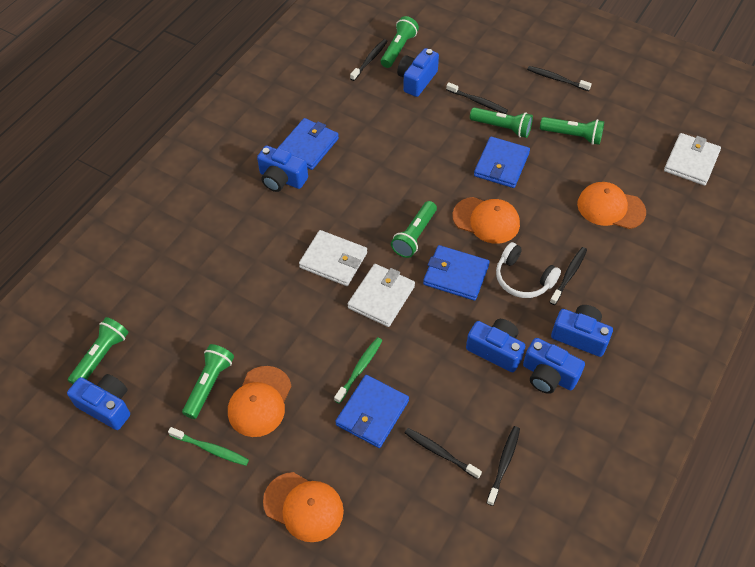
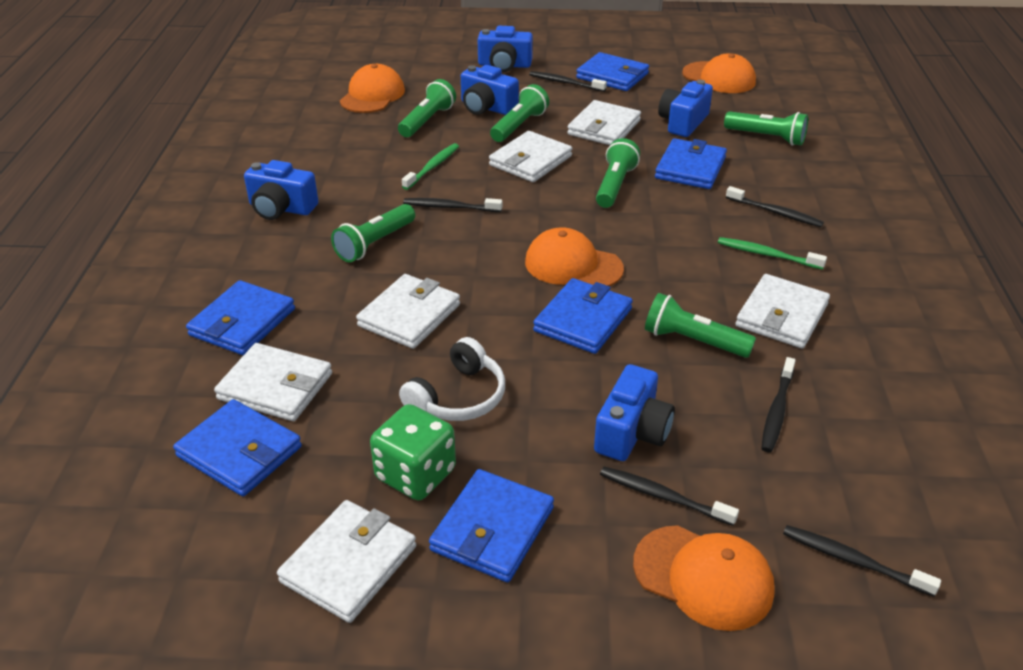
blue camera: [67,374,130,430] [257,146,308,192] [397,48,439,97] [466,319,525,372] [523,338,585,394] [551,305,613,357] = 6 -> [244,160,318,220] [461,65,519,115] [478,26,533,72] [594,364,675,461] [658,80,713,137] = 5
blue wallet: [278,118,339,170] [335,375,409,448] [423,245,490,301] [474,136,530,188] = 4 -> [173,399,302,496] [186,280,295,355] [429,469,554,582] [533,278,633,354] [576,52,649,91] [655,138,727,189] = 6
green dice: none = 0 -> [370,404,456,500] = 1
white wallet: [299,230,367,286] [348,264,415,327] [664,133,721,186] = 3 -> [214,343,332,421] [277,500,416,623] [356,274,460,349] [489,131,572,182] [567,100,641,145] [736,274,830,348] = 6

